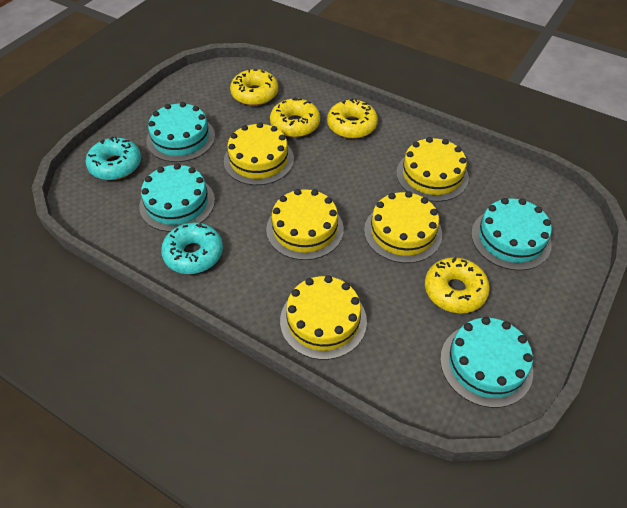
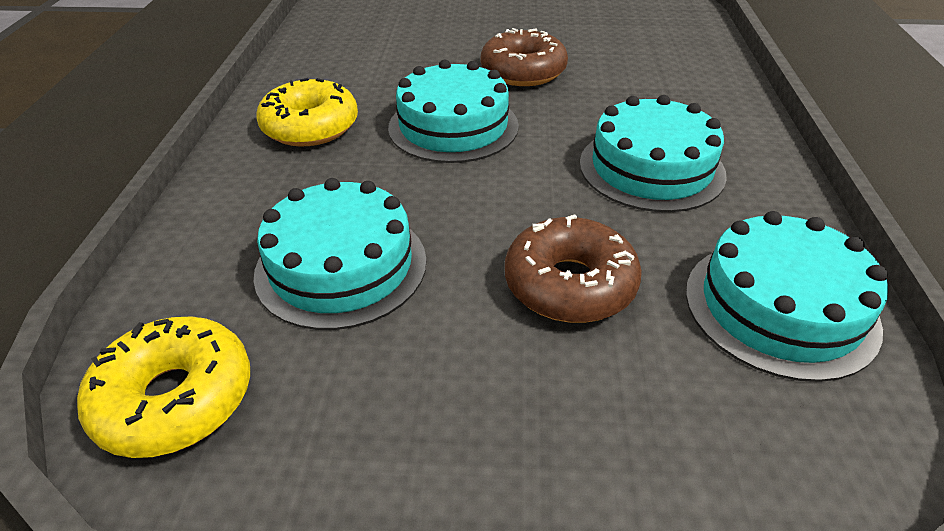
brown donut: none = 0 -> [481,28,568,86] [505,214,642,323] = 2
turquoise donut: [86,136,141,180] [161,223,223,274] = 2 -> none = 0
yellow cake: [224,122,294,185] [266,189,344,260] [280,275,367,360] [364,191,442,263] [396,137,469,202] = 5 -> none = 0
yellow donut: [230,69,278,106] [270,98,320,137] [327,98,378,139] [425,257,490,313] = 4 -> [77,316,250,458] [256,78,358,147] = 2

